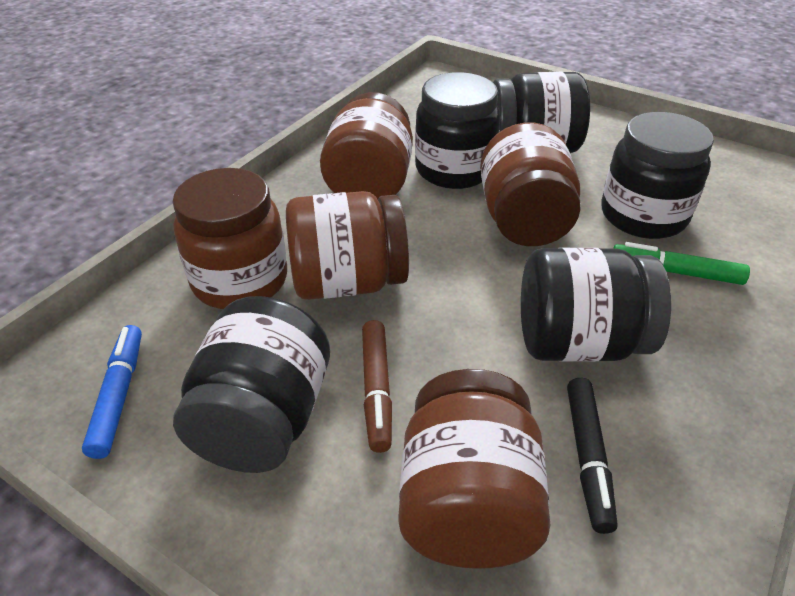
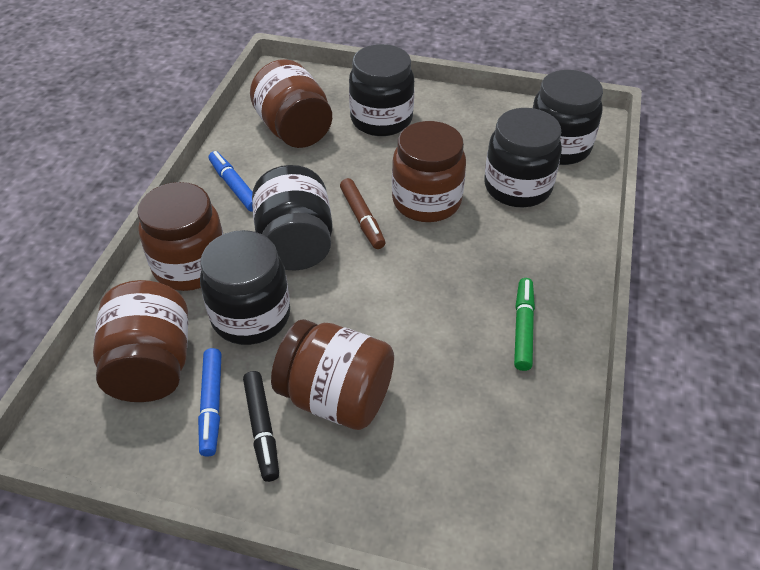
blue marker: [82,325,142,459] = 1 -> [198,348,222,457] [209,151,253,212] = 2

